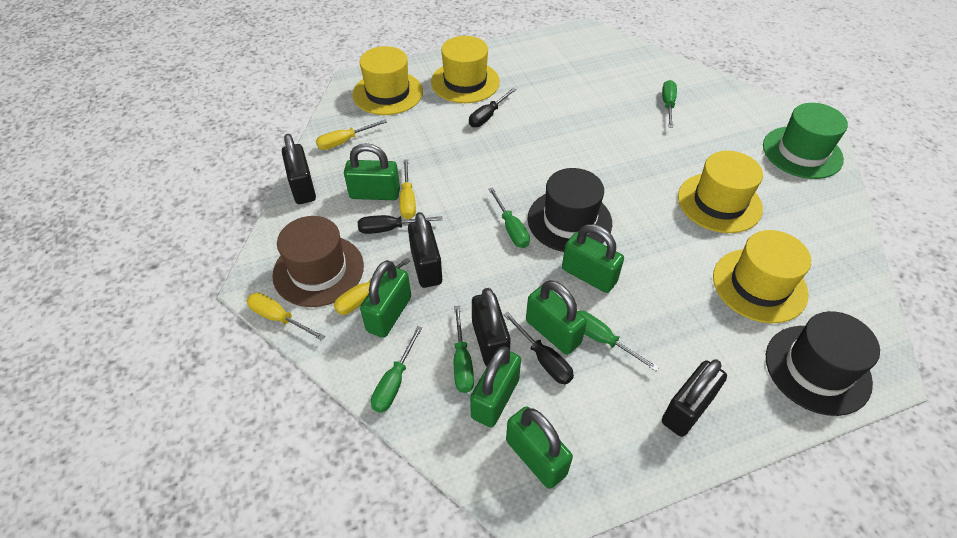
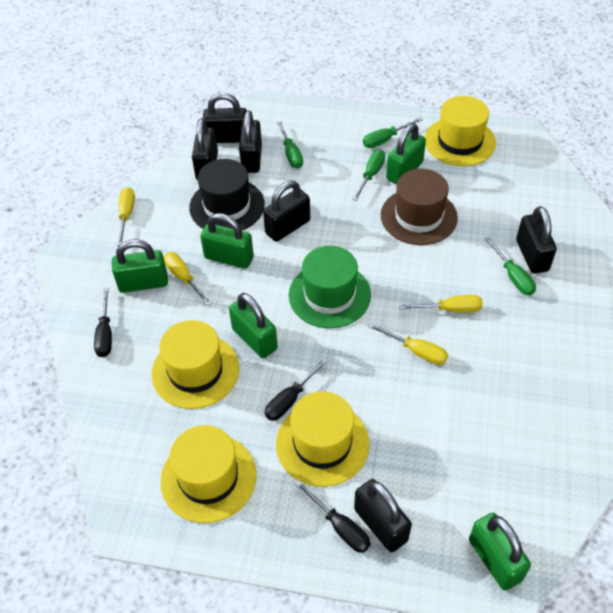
black hat: [528,168,612,252] [766,311,880,416] = 2 -> [189,159,265,230] = 1
black padlock: [282,134,316,204] [408,212,442,288] [472,288,511,367] [662,360,727,437] = 4 -> [192,118,218,179] [203,93,247,143] [239,110,262,173] [263,181,310,242] [354,479,412,552] [516,206,557,274] = 6
green padlock: [344,143,400,200] [360,260,411,338] [470,346,521,427] [506,406,573,489] [526,280,587,355] [562,224,624,293] = 6 -> [112,240,168,293] [200,213,254,269] [229,293,278,358] [386,123,426,184] [469,513,531,590] = 5
green screwdriver: [371,326,423,413] [454,306,474,393] [488,187,530,248] [578,311,659,371] [662,80,677,128] = 5 -> [277,120,303,169] [352,150,385,201] [363,117,423,148] [485,237,536,295] = 4

